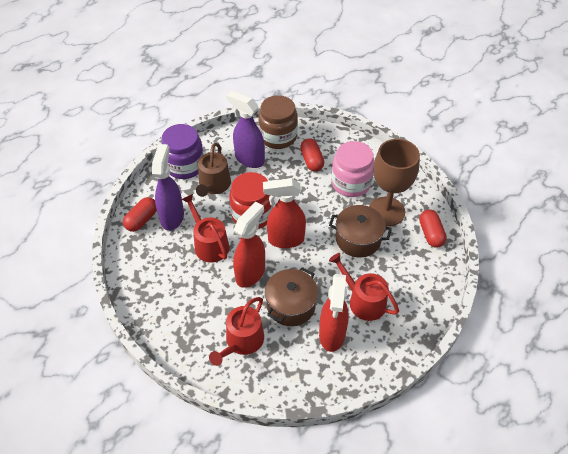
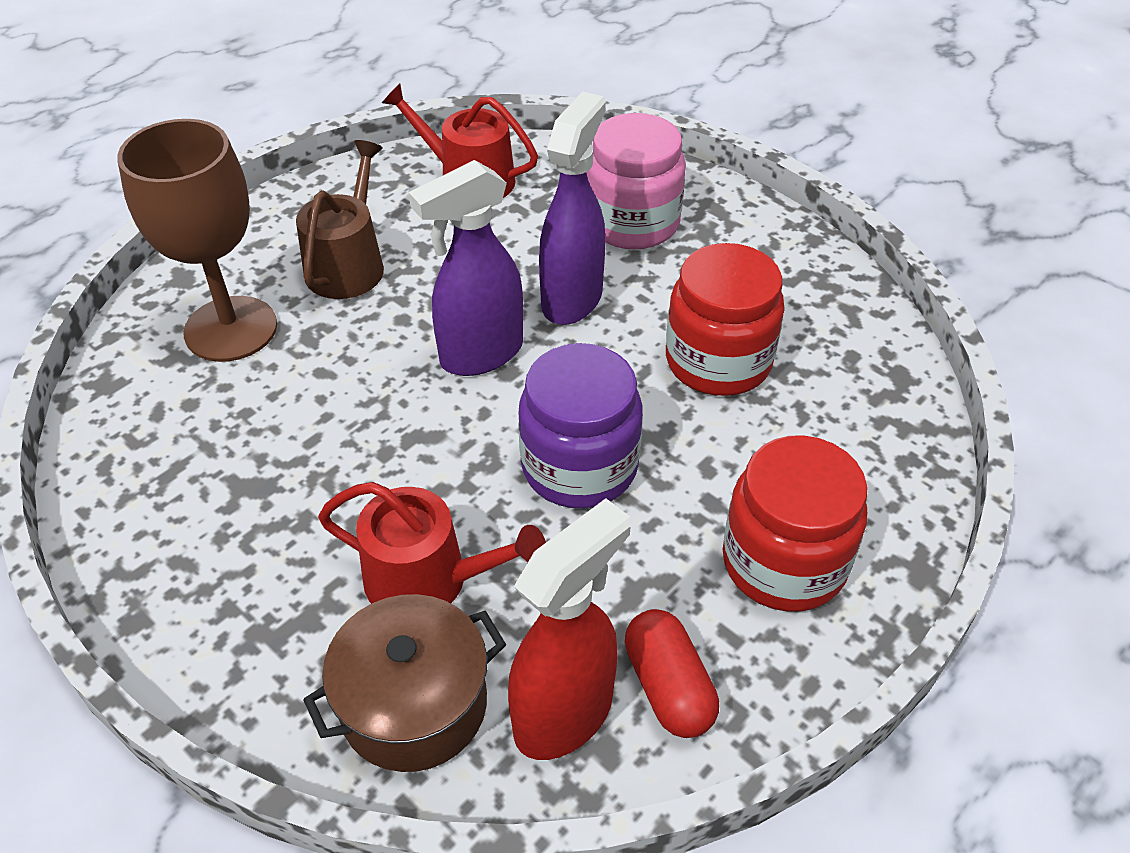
brown jar: [258,95,298,149] = 1 -> none = 0
brown pot: [265,267,318,326] [329,205,392,257] = 2 -> [303,594,506,772] = 1
red capsule: [123,197,157,232] [300,138,324,171] [419,209,447,248] = 3 -> [625,609,719,738] = 1
red jar: [229,172,273,229] = 1 -> [666,243,785,396] [723,435,867,612] = 2
red spray bottle: [233,201,265,288] [263,178,306,248] [319,274,349,352] = 3 -> [508,498,631,760] = 1
red watering can: [182,194,229,263] [209,297,264,366] [329,253,399,321] = 3 -> [318,482,546,604] [382,84,538,198] = 2

